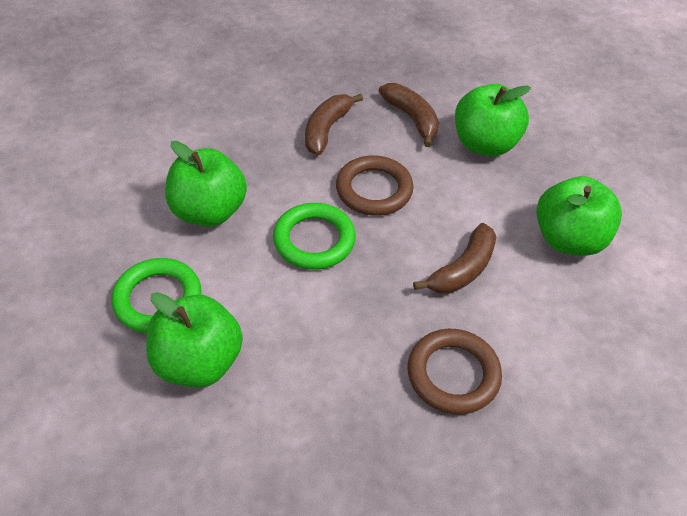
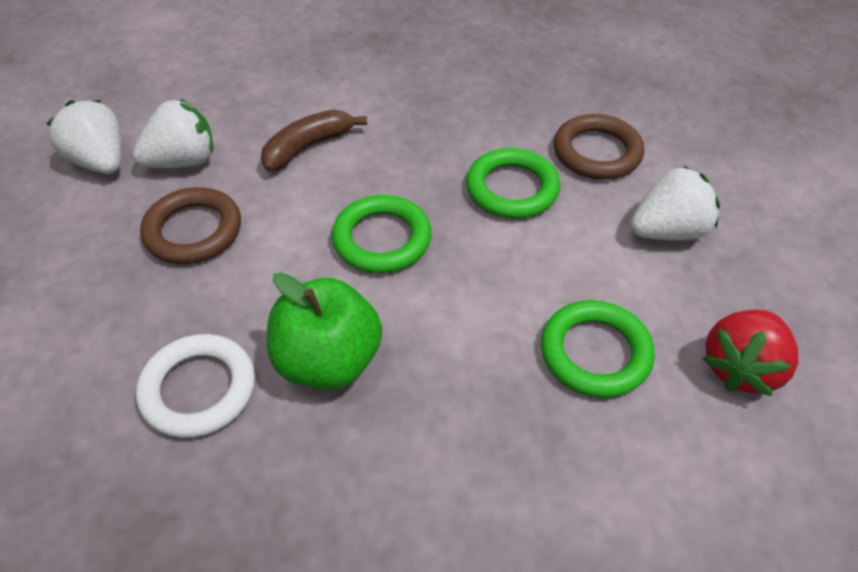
brown banana: [305,94,363,155] [379,83,439,147] [413,223,496,294] = 3 -> [261,109,367,172] = 1
green apple: [146,292,243,388] [165,141,247,227] [455,84,531,156] [536,176,622,256] = 4 -> [267,272,382,390] = 1
green ring: [111,258,201,333] [273,203,356,270] = 2 -> [332,195,431,273] [466,148,560,219] [541,300,655,398] = 3
red strawberry: none = 0 -> [703,310,798,396] = 1
white ring: none = 0 -> [136,334,255,438] = 1
white strawberry: none = 0 -> [46,100,122,174] [133,99,213,168] [630,166,720,240] = 3

